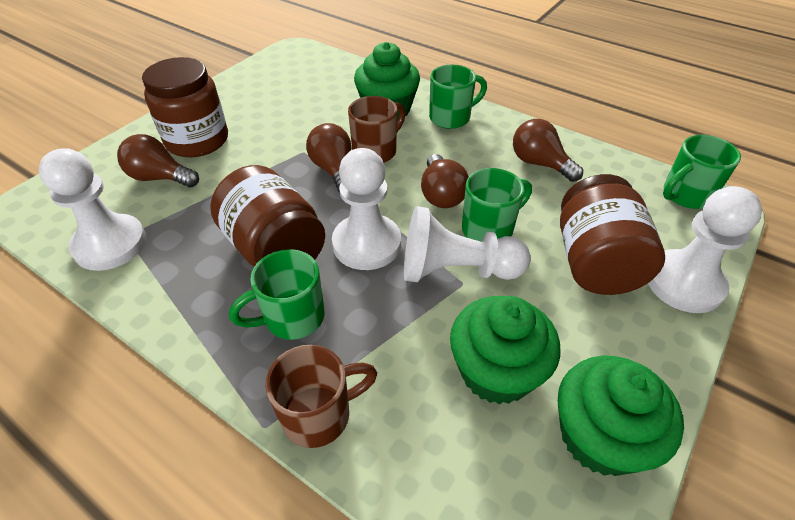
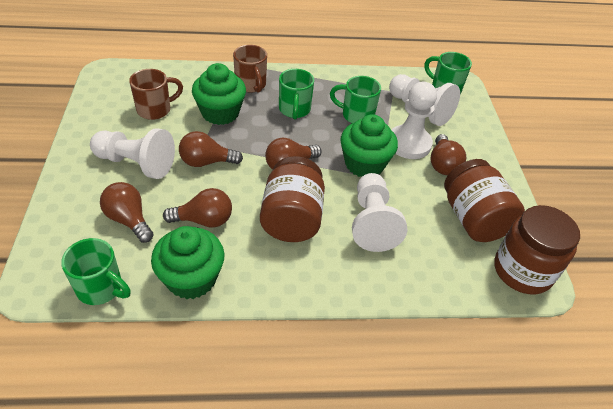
brown light bulb: [117,134,199,187] [306,123,351,193] [421,154,469,208] [513,119,583,182] = 4 -> [100,182,154,243] [163,188,232,228] [179,131,243,167] [265,138,322,170] [431,134,467,175] = 5

